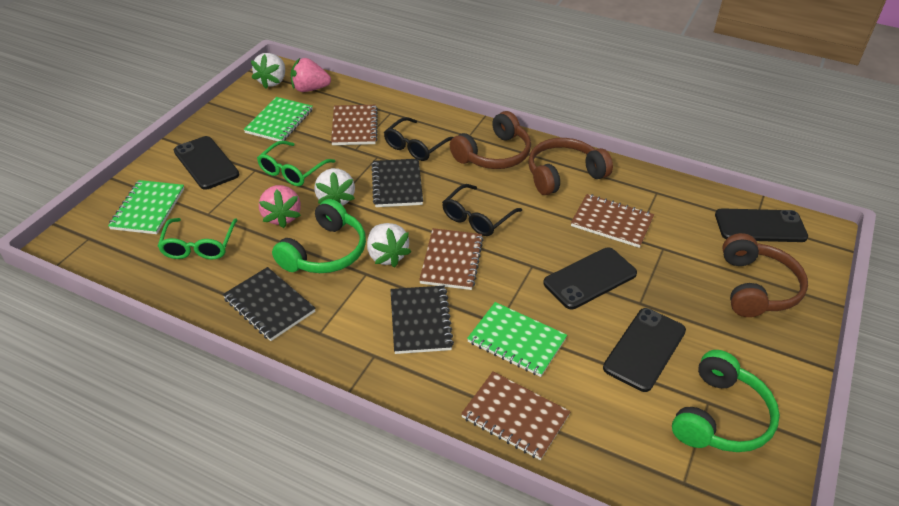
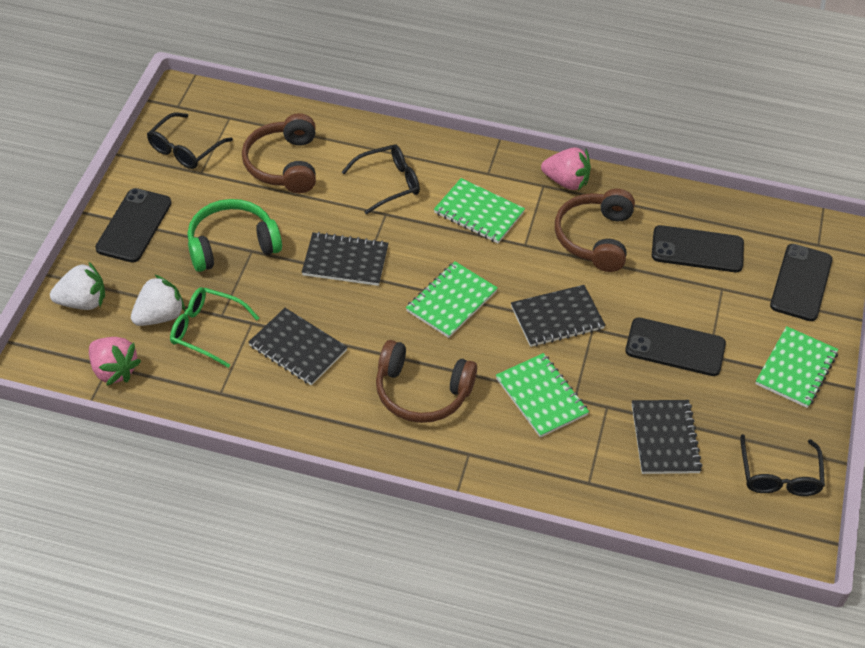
black glasses: [384,117,453,161] [442,184,522,236] = 2 -> [147,112,233,169] [342,144,420,214] [740,435,825,496] = 3
black notebook: [223,267,315,341] [371,159,423,207] [390,286,454,354] = 3 -> [248,308,348,385] [302,232,389,286] [511,285,605,347] [632,400,703,474] = 4
brown notebook: [331,105,378,145] [419,228,484,290] [461,372,571,460] [571,194,654,248] = 4 -> none = 0
green glasses: [158,218,238,259] [257,141,336,186] = 2 -> [170,287,259,368] = 1
green headphones: [272,199,366,273] [672,350,780,452] = 2 -> [187,199,282,272] = 1
green notebook: [108,180,184,234] [244,97,313,141] [467,302,567,377] = 3 -> [406,261,498,338] [434,178,525,243] [496,353,589,438] [755,326,838,408] = 4
white strawberry: [251,53,285,89] [314,168,355,206] [367,223,411,267] = 3 -> [50,261,105,310] [131,274,185,326] = 2

